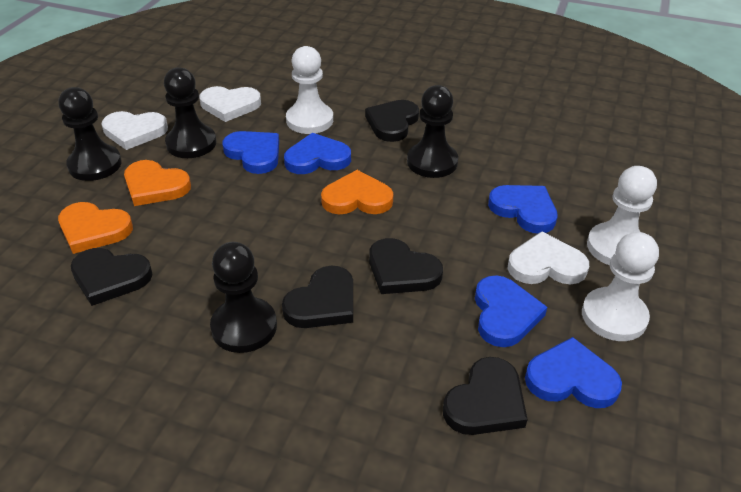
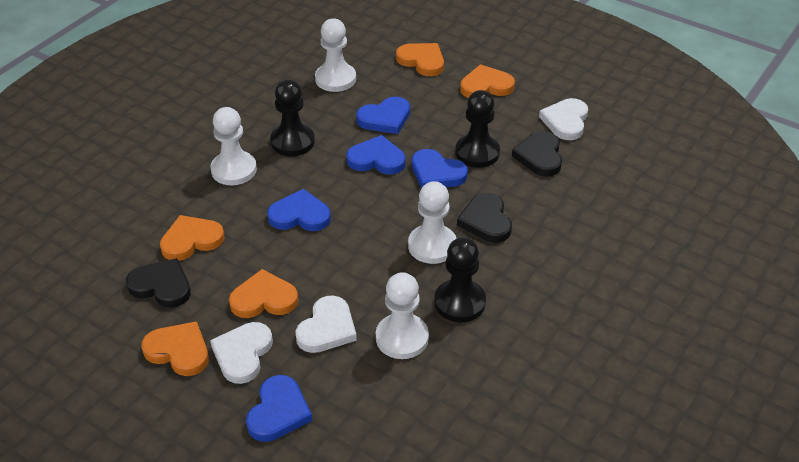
black heart: [71,248,153,306] [282,266,353,328] [365,100,419,142] [369,238,443,294] [443,357,528,435] = 5 -> [126,258,191,308] [457,193,512,243] [512,131,562,177] = 3
black pawn: [59,87,122,181] [164,67,216,158] [210,242,277,353] [407,85,458,178] = 4 -> [270,80,315,156] [434,237,486,322] [455,90,500,168] = 3
orange heart: [58,202,133,254] [124,160,191,206] [321,170,393,215] = 3 -> [141,321,209,376] [160,215,225,261] [229,269,298,318] [396,43,444,76] [460,64,515,98] = 5
white pawn: [286,46,333,134] [582,232,659,341] [587,166,657,266] = 3 -> [211,107,257,185] [315,18,356,92] [376,272,429,359] [408,181,457,264] = 4

